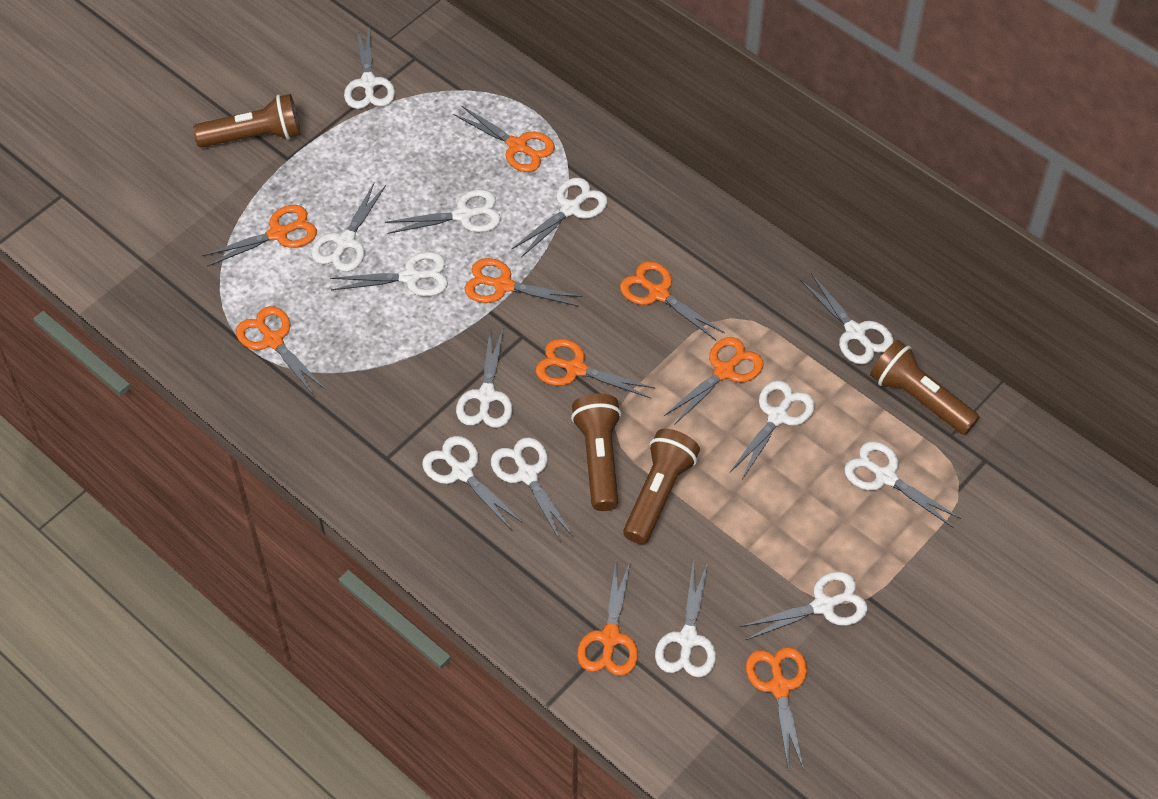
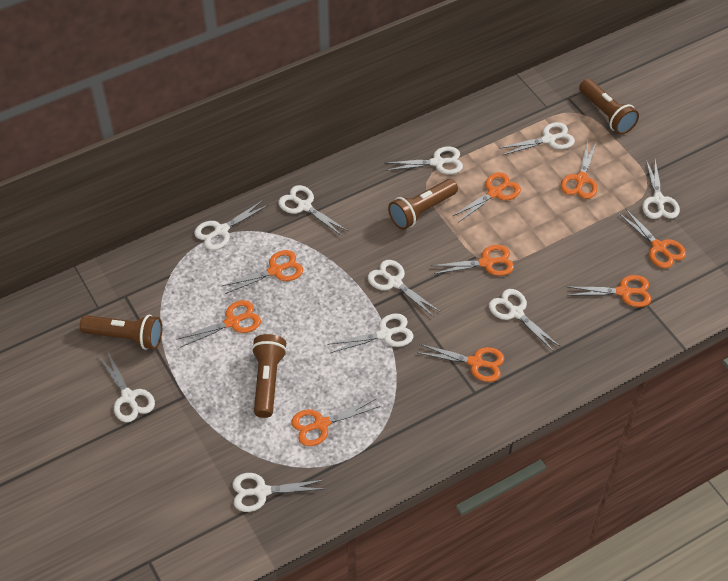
white scissors: [311,182,386,272] [330,252,448,296] [344,29,395,109] [385,189,501,234] [422,436,523,530] [456,327,513,428] [491,437,573,542] [511,178,608,257] [655,561,716,677] [730,381,815,479] [740,572,868,640] [800,273,894,364] [844,441,961,528] = 13 -> [99,351,155,422] [194,200,268,250] [232,473,324,512] [278,185,348,236] [327,313,413,353] [368,260,440,317] [385,147,463,174] [489,289,561,352] [499,122,575,155] [642,159,680,219] = 10

